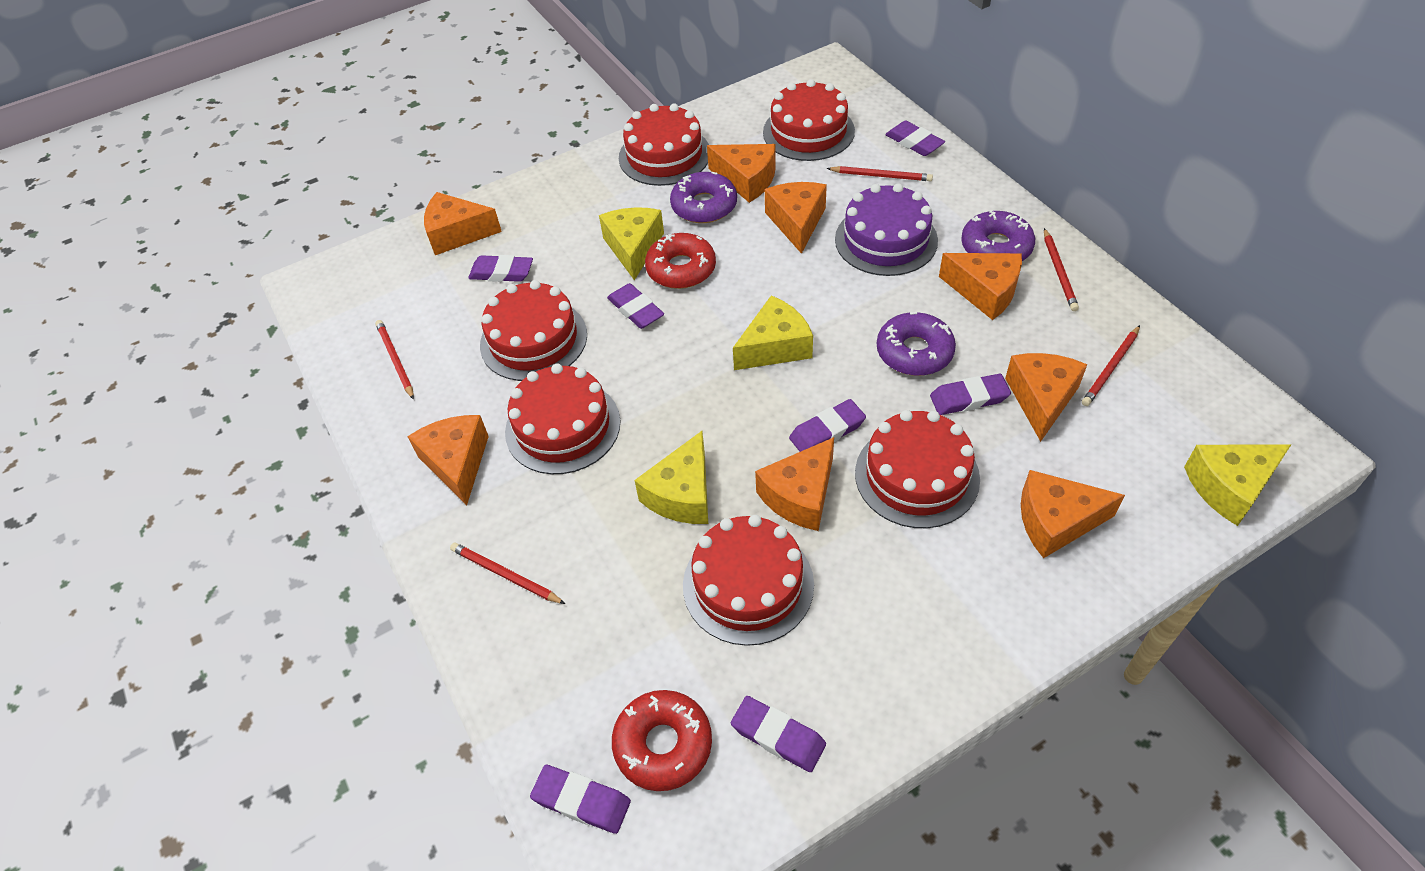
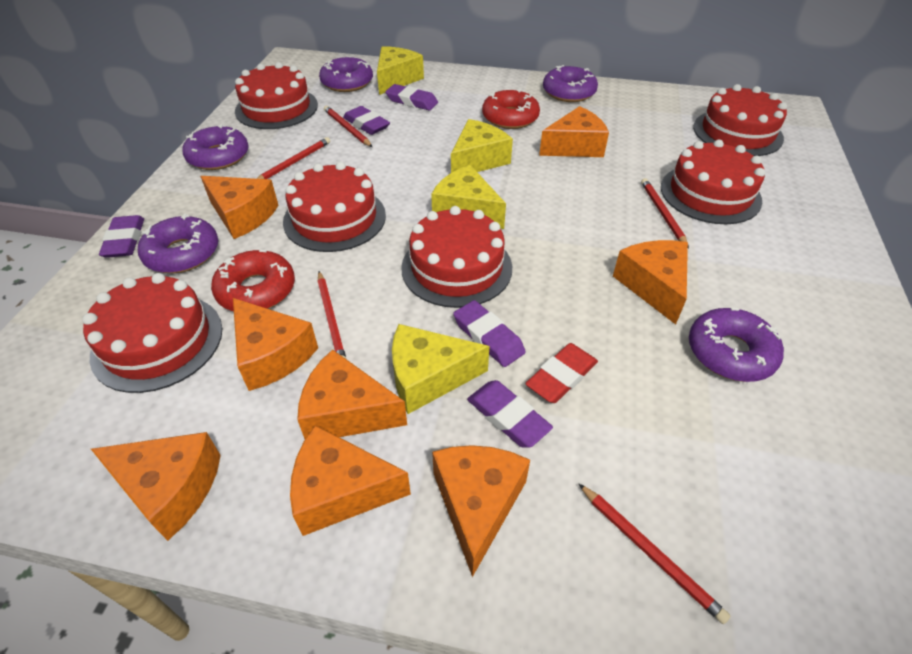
purple cake: [835,183,938,276] = 1 -> none = 0
purple donut: [670,172,737,223] [877,312,956,376] [961,210,1035,261] = 3 -> [138,214,218,273] [182,124,249,170] [319,56,373,92] [543,65,598,102] [689,308,784,382] = 5
purple eraser: [468,255,533,282] [530,765,631,834] [607,283,664,329] [731,696,826,772] [789,399,866,452] [885,121,945,156] [930,374,1011,415] = 7 -> [99,215,144,258] [343,106,390,135] [385,84,438,110] [453,300,526,367] [467,380,553,448] = 5
red eraser: none = 0 -> [525,343,598,403] = 1

